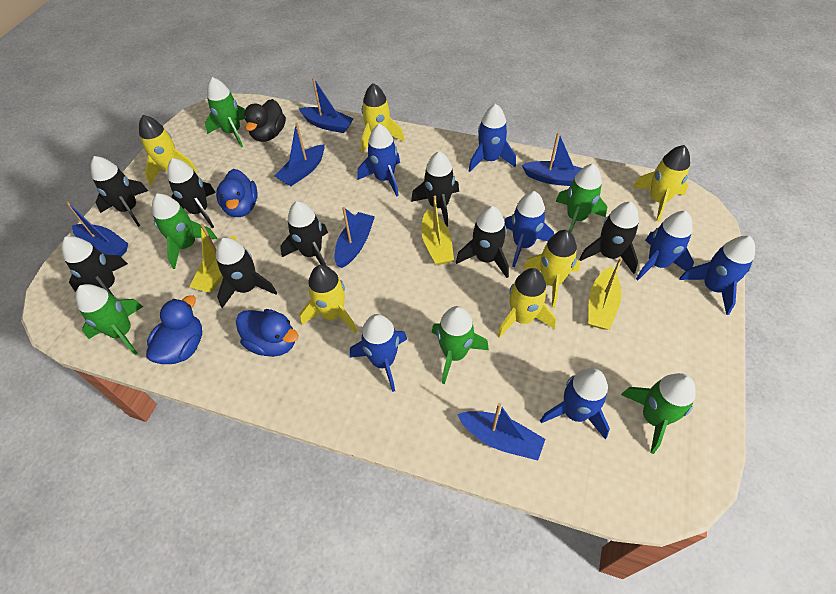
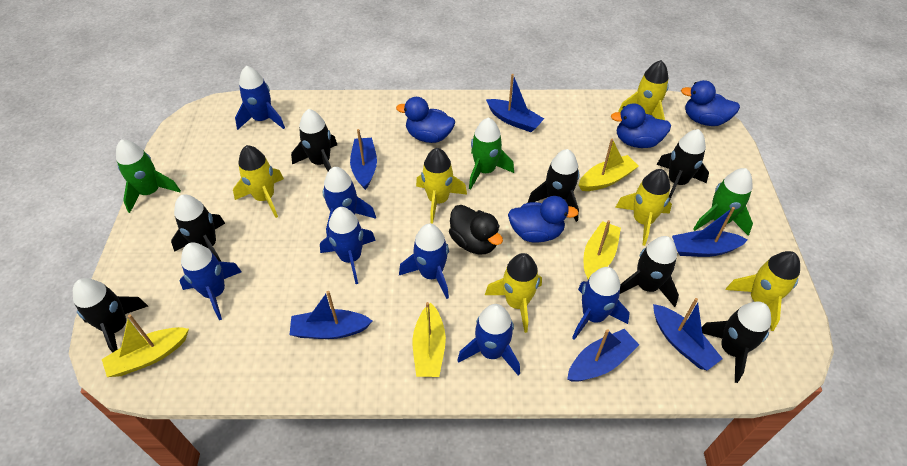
black rocket: [62,236,128,296] [90,156,148,227] [167,158,216,228] [216,237,277,308] [280,201,328,266] [411,151,459,227] [456,206,509,278] [579,202,639,274] = 8 -> [73,278,148,353] [171,194,225,262] [291,109,337,171] [528,149,580,222] [620,236,679,307] [657,129,709,201] [702,301,771,383] = 7
blue duck: [146,295,202,364] [216,169,258,217] [236,309,299,357] = 3 -> [396,97,455,143] [508,196,579,243] [611,103,671,148] [681,80,740,126] = 4
green rocket: [76,284,143,355] [152,193,217,269] [205,77,245,147] [432,306,489,384] [555,164,607,232] [621,373,696,454] = 6 -> [116,139,181,213] [469,117,514,189] [693,168,753,236] = 3
yellow boat: [190,224,237,293] [421,196,454,265] [588,258,622,330] = 3 -> [102,314,189,377] [413,302,446,377] [578,139,639,191] [584,220,621,279] = 4

